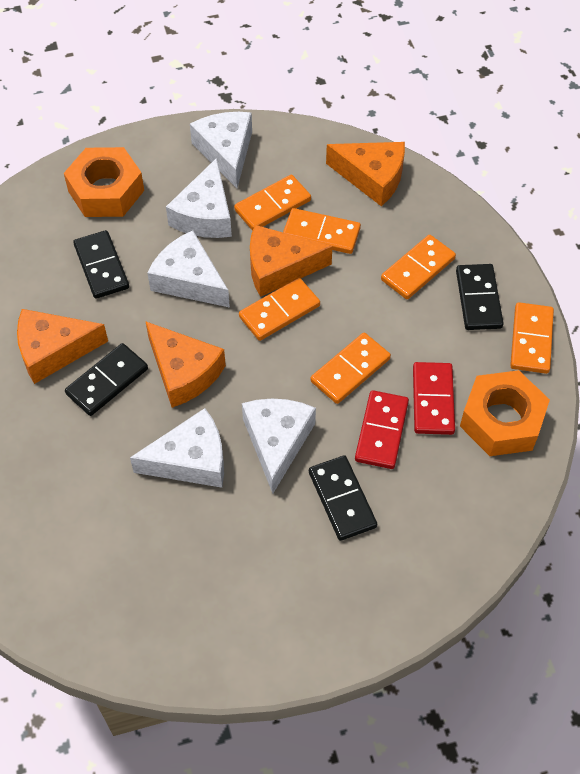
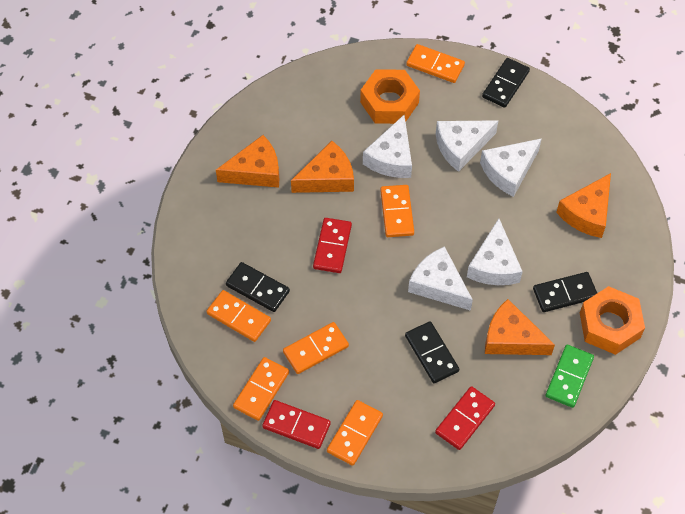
green domino: none = 0 -> [546,345,594,408] = 1
red domino: [355,390,409,469] [413,362,455,435] = 2 -> [262,400,331,449] [313,218,352,273] [435,386,495,450] = 3

